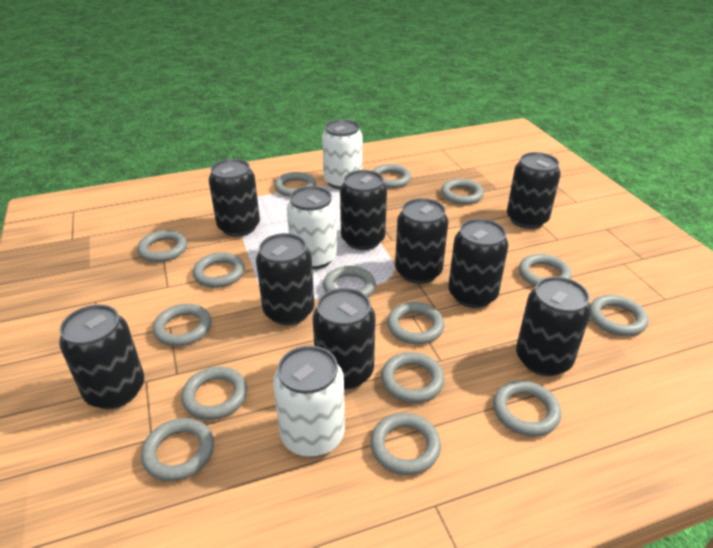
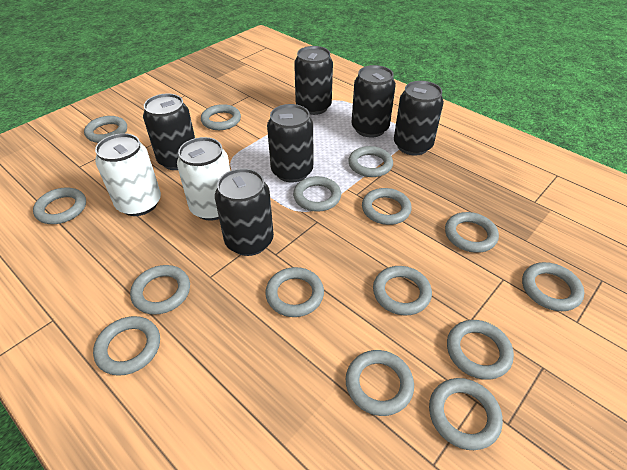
black can: [59,304,144,409] [209,159,260,237] [256,233,314,325] [313,288,375,390] [340,170,387,250] [395,198,449,284] [448,219,509,308] [507,152,561,229] [516,276,591,376] = 9 -> [143,94,195,170] [215,168,274,256] [267,104,313,182] [294,46,333,115] [351,65,396,137] [394,81,444,156] = 6
white can: [273,346,345,457] [287,186,337,269] [322,119,362,189] = 3 -> [95,133,161,216] [177,137,230,221] = 2

